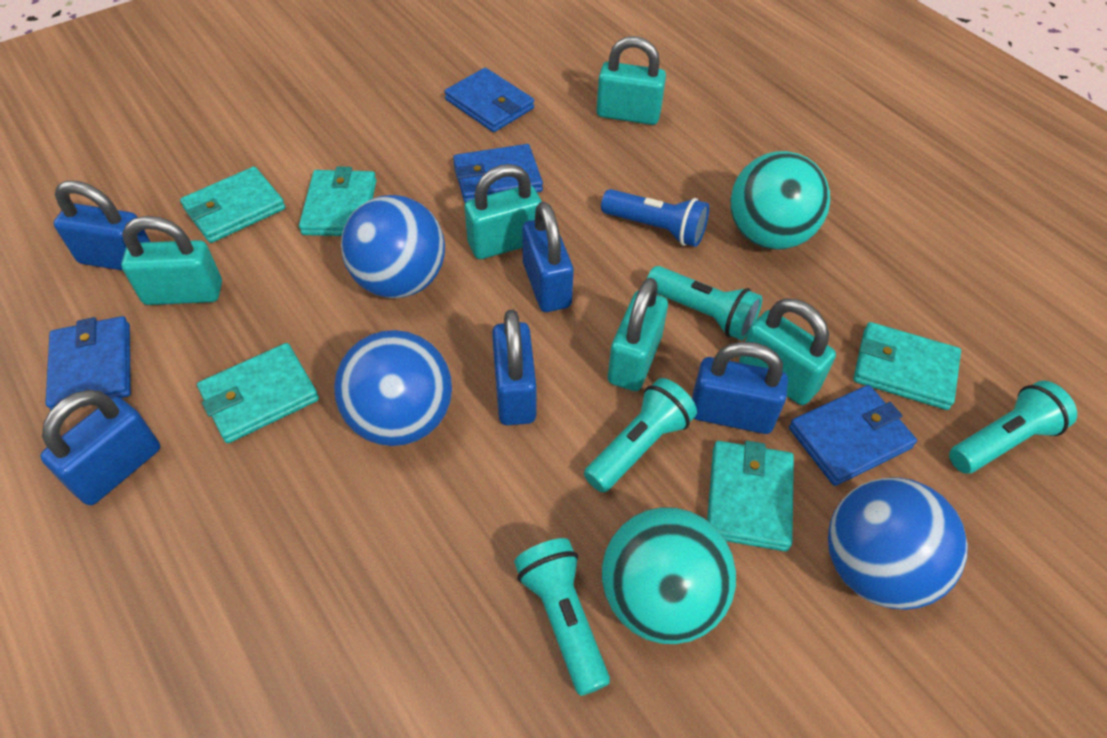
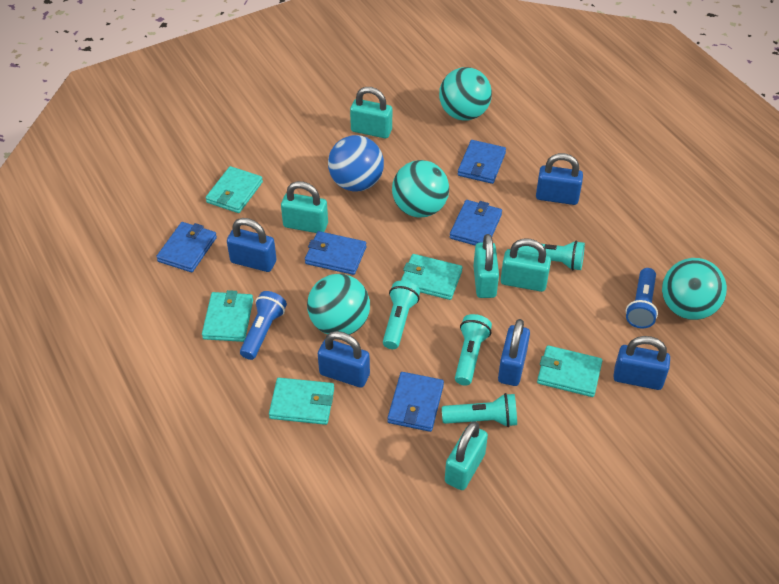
blue ball: [334,330,452,446] [341,195,445,298] [828,477,968,610] = 3 -> [328,135,384,192] = 1
blue flashlight: [601,189,709,247] = 1 -> [240,291,287,360] [626,268,658,328] = 2
blue wallet: [45,316,131,410] [445,68,534,132] [453,144,543,203] [789,385,917,486] = 4 -> [156,222,217,272] [305,231,366,275] [388,372,444,432] [450,200,502,246] [458,140,506,184] = 5
turquoise ball: [602,507,736,644] [730,151,830,250] = 2 -> [307,274,370,335] [392,160,449,218] [439,67,492,121] [662,258,727,320] = 4

